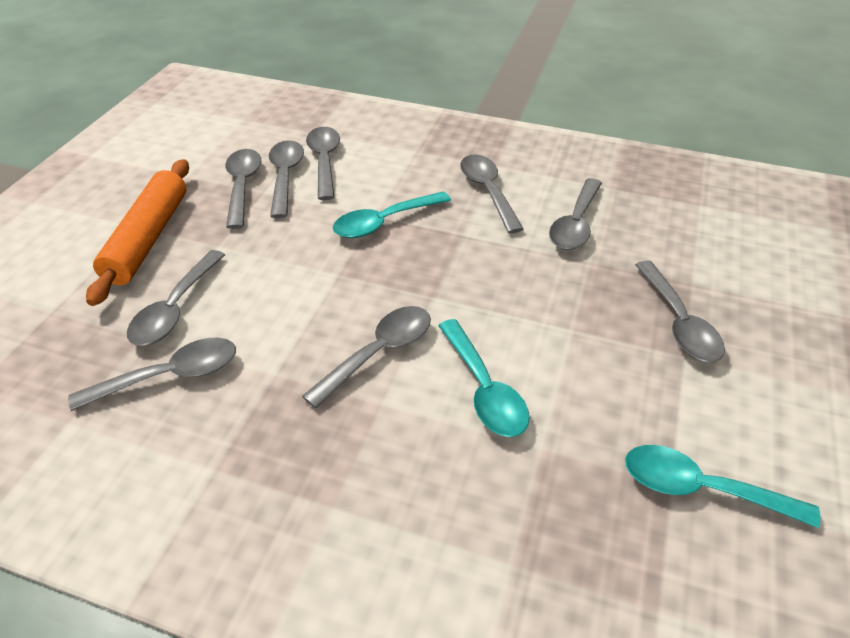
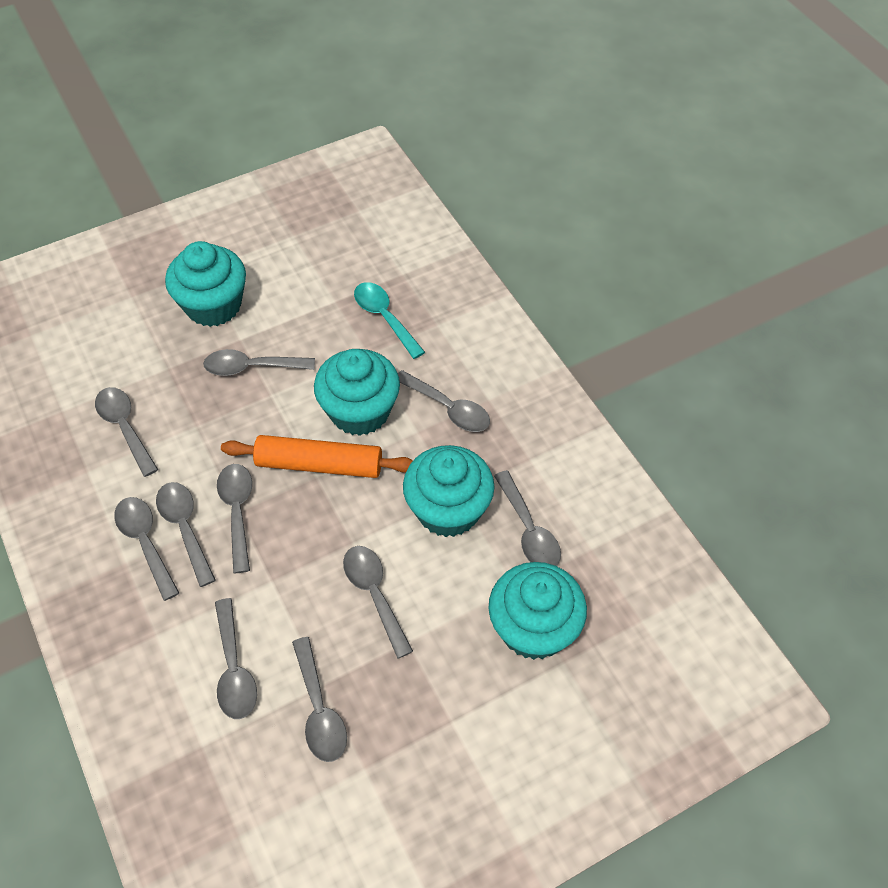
grey spoon: [68,337,236,411] [127,250,225,346] [225,149,261,229] [269,140,304,218] [302,306,431,409] [306,127,340,200] [460,155,524,233] [549,178,602,250] [635,260,725,362] = 9 -> [95,387,158,477] [114,497,179,601] [156,482,216,587] [203,349,315,376] [215,598,257,719] [217,464,252,573] [292,637,347,762] [343,546,413,659] [398,370,490,432] [494,470,561,566] = 10
turquoise cupcake: none = 0 -> [165,241,246,327] [314,349,400,436] [403,445,495,537] [488,562,587,660] = 4
turquoise spoon: [333,191,451,238] [438,319,529,437] [625,445,820,528] = 3 -> [354,282,425,359] = 1

